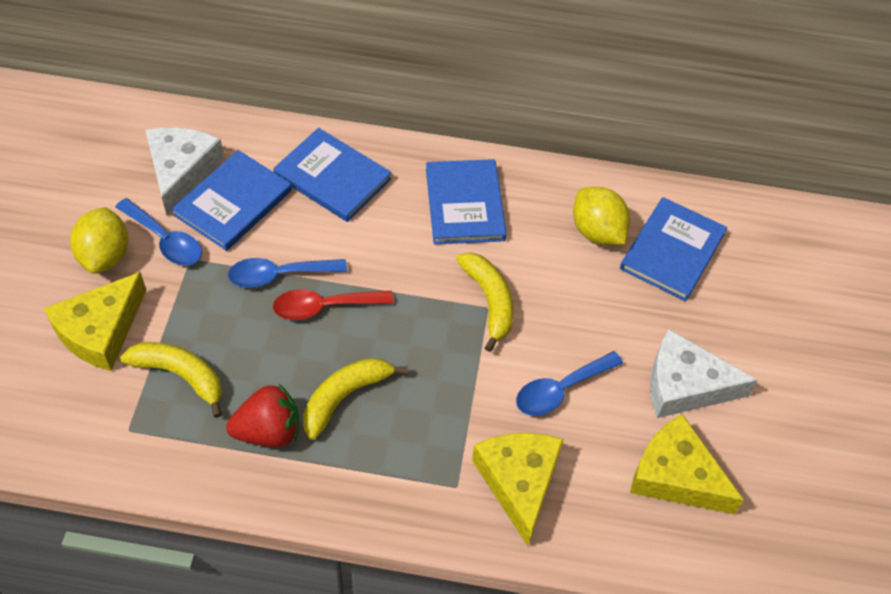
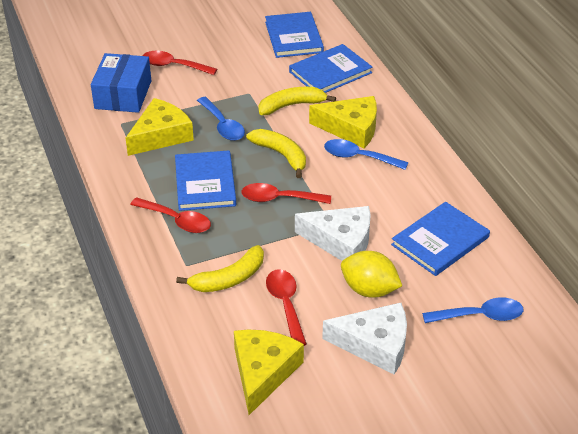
blue box: none = 0 -> [91,53,151,113] = 1
red spoon: [273,289,394,320] = 1 -> [130,197,211,233] [143,51,217,75] [241,183,331,204] [266,269,307,346] = 4
red strawberry: [226,383,299,447] = 1 -> none = 0
yellow lemon: [70,207,129,274] [573,187,630,245] = 2 -> [341,251,402,298] = 1

